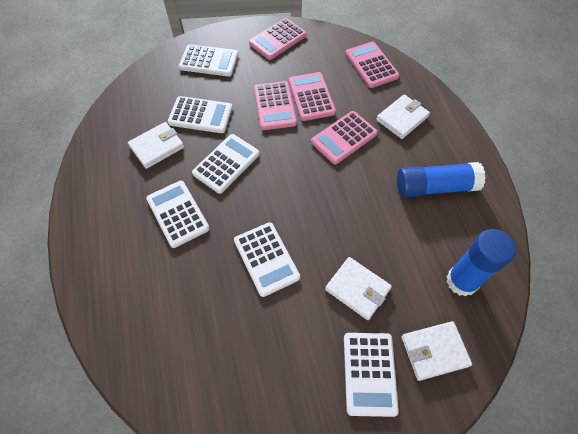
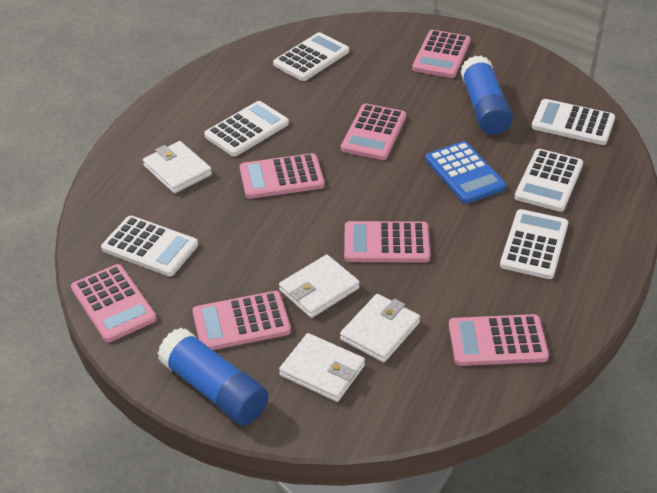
blue calculator: none = 0 -> [425,141,506,204] = 1
pink calculator: [249,18,307,60] [254,81,297,130] [289,72,336,121] [311,111,378,164] [345,42,399,88] = 5 -> [71,264,157,342] [192,291,291,350] [240,153,325,199] [341,104,406,160] [344,221,430,263] [412,30,471,78] [449,314,549,366] = 7

